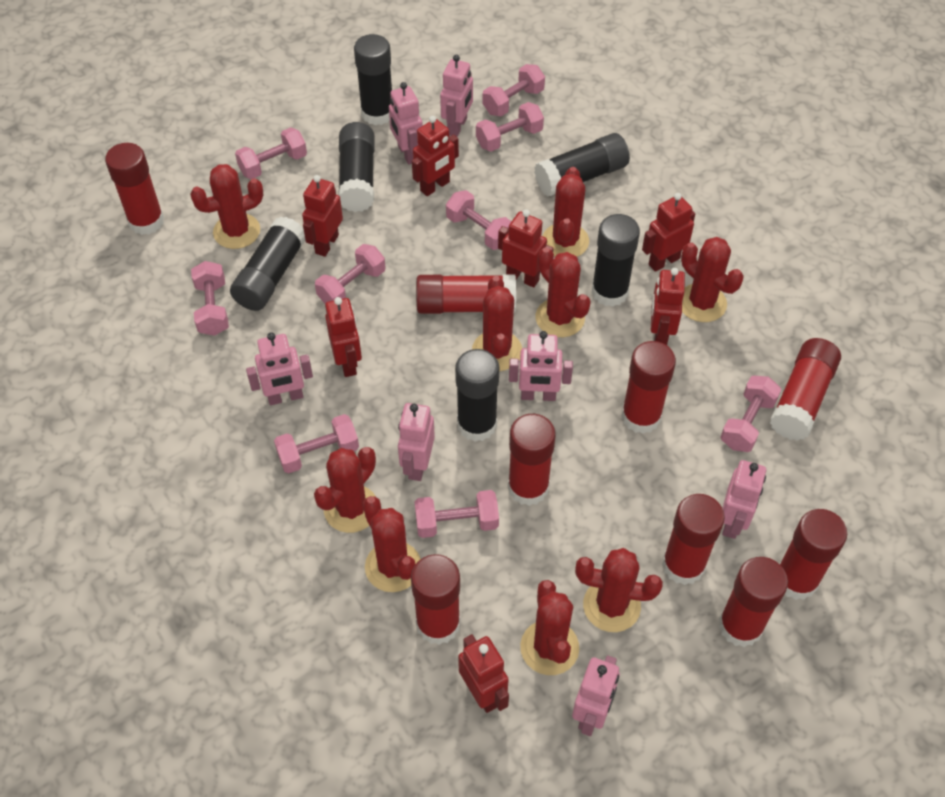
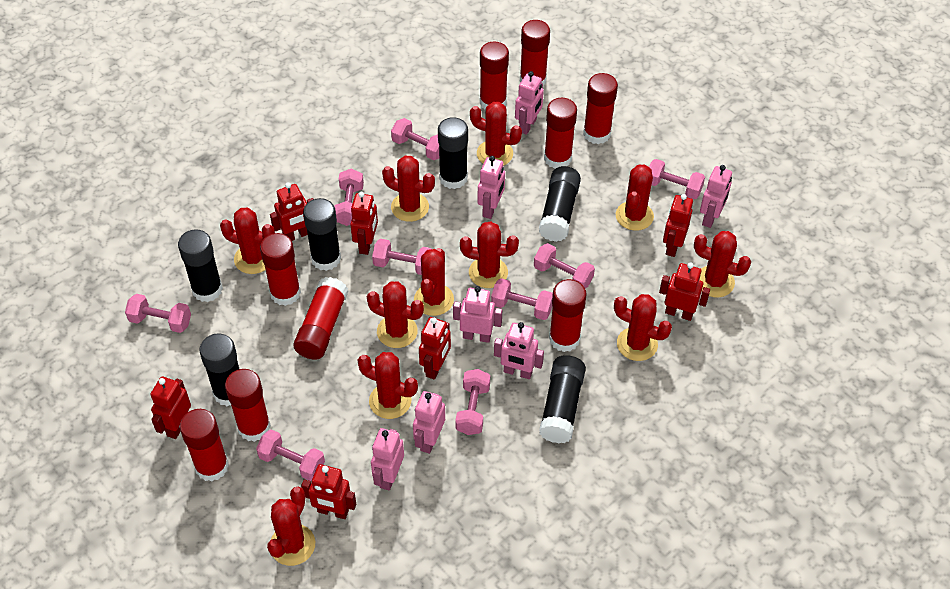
red cactus: [190,164,263,249] [314,447,376,533] [363,496,421,592] [472,276,522,371] [520,580,579,675] [536,247,591,337] [543,167,589,257] [575,548,663,632] [681,237,744,322] = 9 -> [220,207,275,274] [267,487,315,566] [358,352,418,419] [367,281,424,348] [382,156,435,222] [414,248,454,316] [460,221,519,288] [470,102,522,165] [614,294,672,361] [616,165,654,231] [694,231,751,297] = 11

